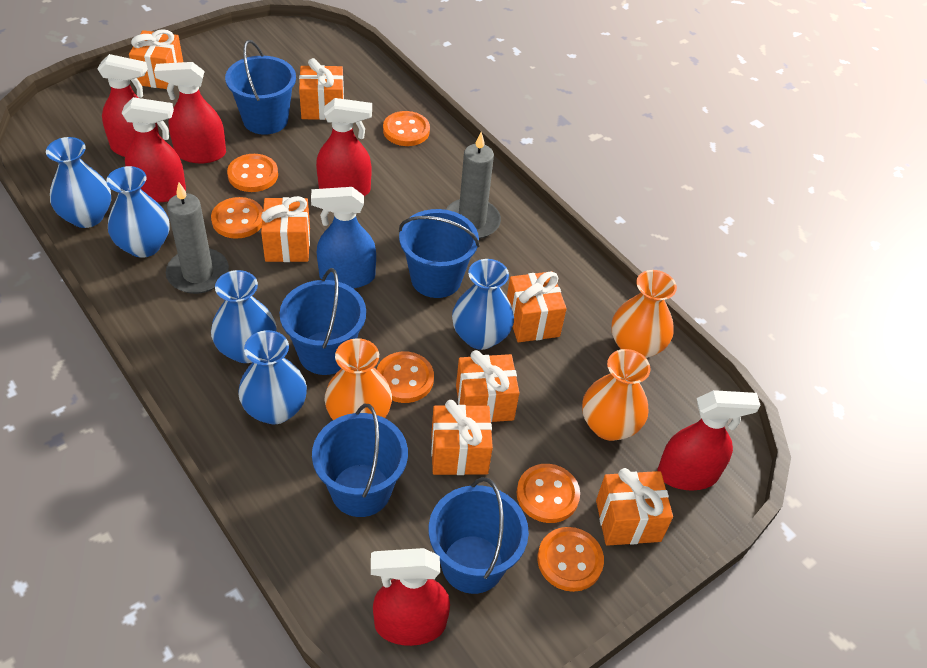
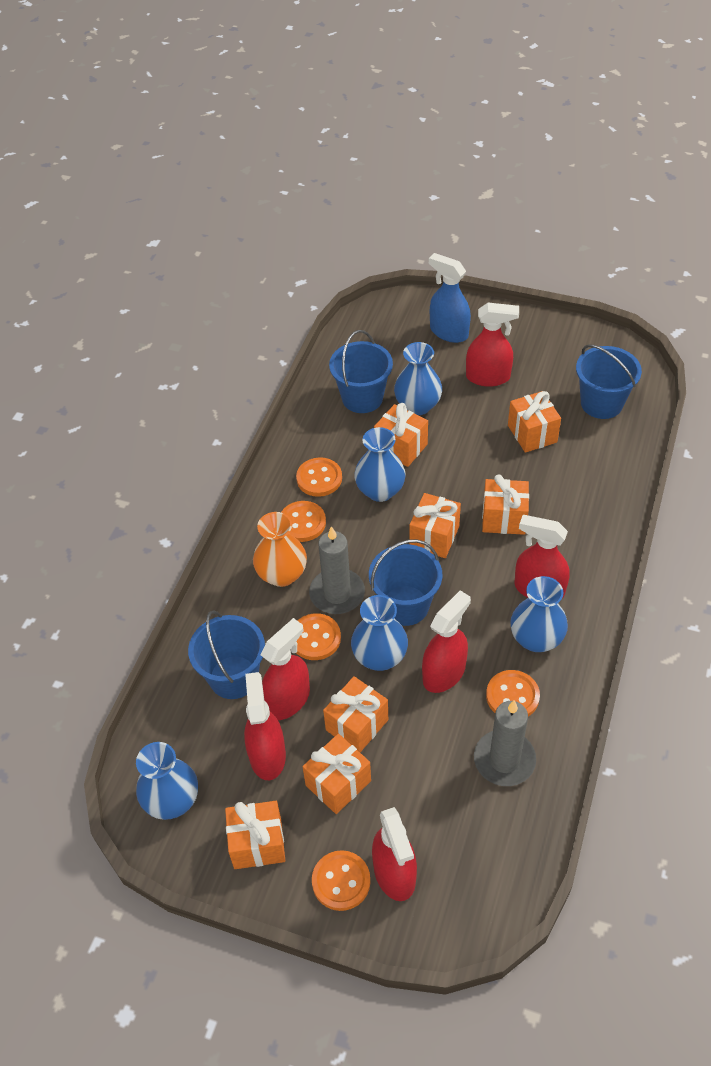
blue bucket: [225,40,296,135] [279,268,366,375] [312,404,408,517] [399,209,480,298] [429,477,529,594] = 5 -> [188,610,265,699] [329,330,393,413] [369,539,442,626] [576,344,642,419] = 4
orange button: [211,197,263,239] [227,154,278,192] [377,352,434,403] [383,111,430,146] [517,464,580,523] [537,527,604,592] = 6 -> [281,501,326,542] [296,457,342,497] [296,613,341,660] [312,850,371,911] [486,670,540,717] = 5
orange vase: [324,338,392,420] [582,349,650,441] [612,270,677,358] = 3 -> [253,512,307,587] = 1

